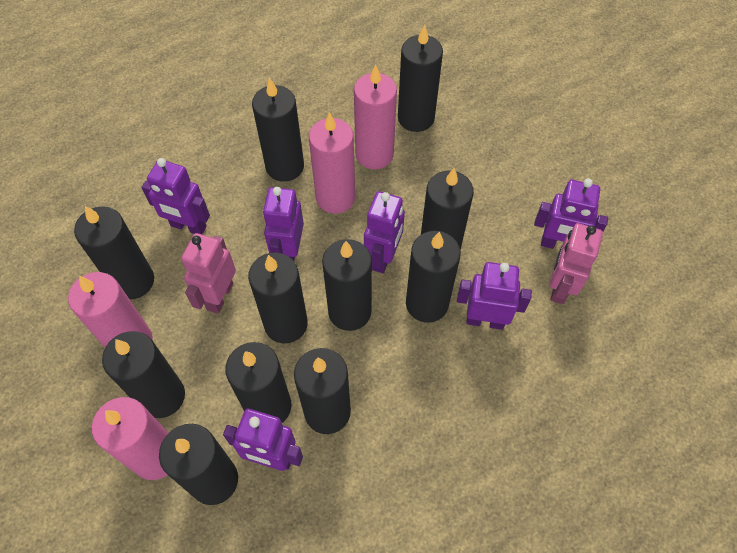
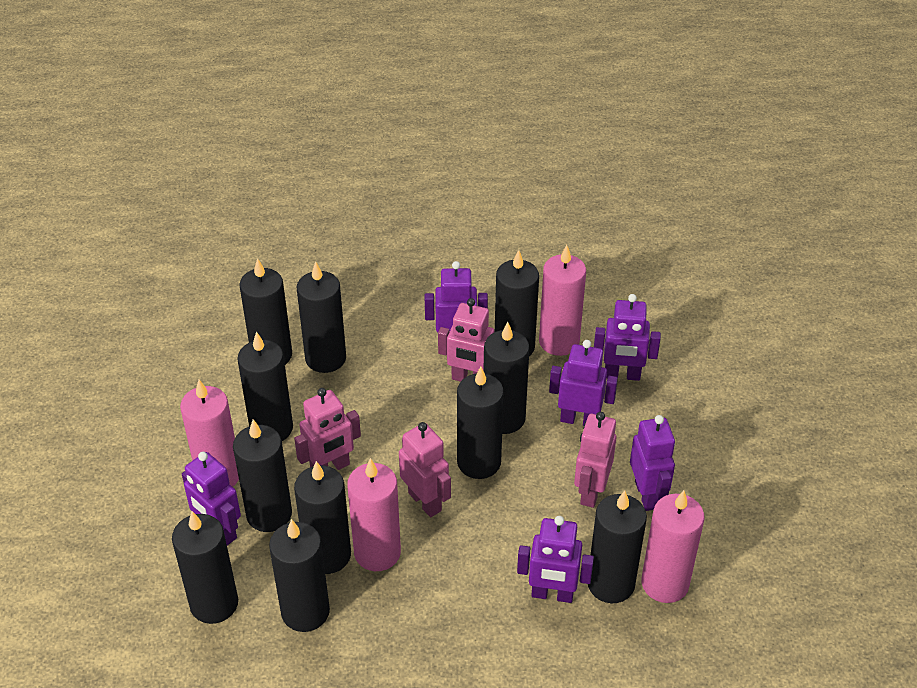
pink robot: [181,233,236,314] [550,223,603,304] = 2 -> [294,388,361,470] [399,422,451,517] [438,298,494,382] [574,412,617,508] = 4

